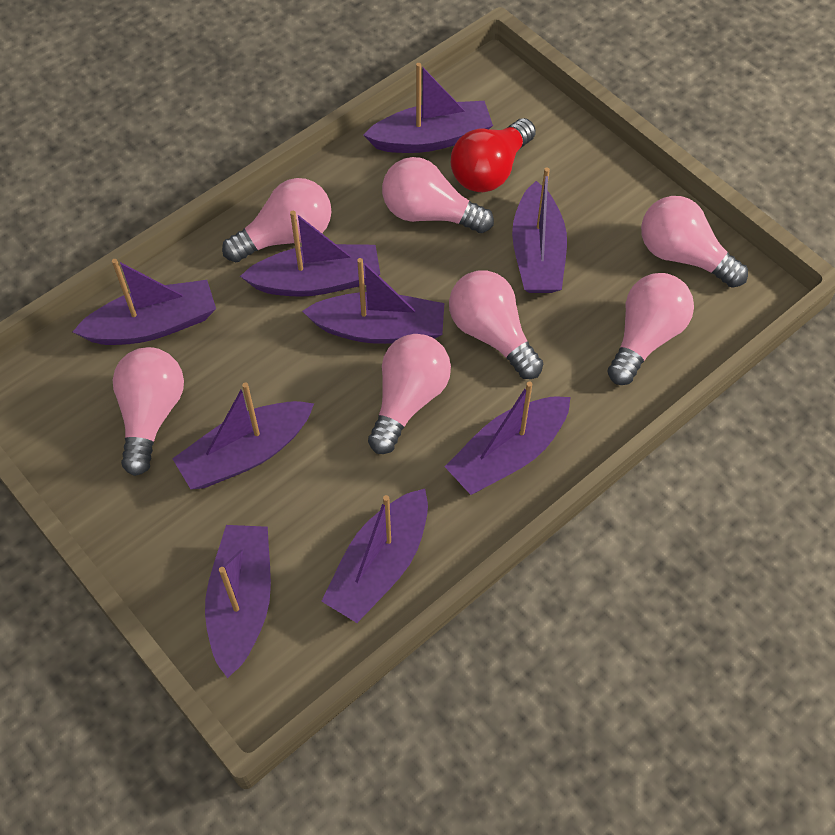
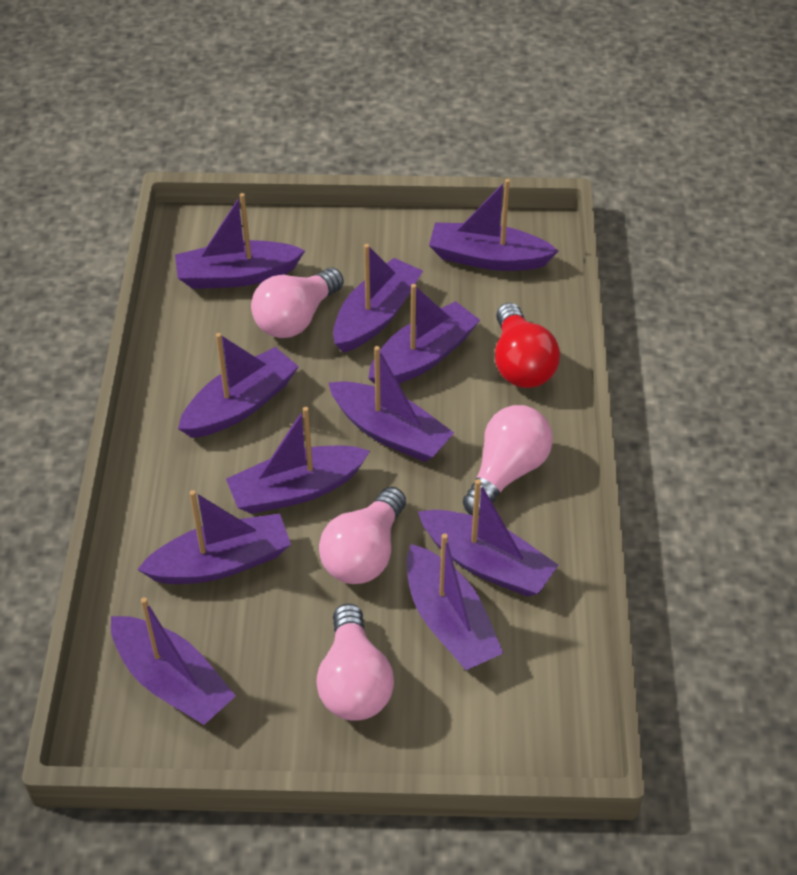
pink light bulb: [113,347,184,476] [222,178,331,262] [368,334,451,454] [382,157,494,233] [449,271,543,379] [607,273,694,385] [641,196,748,288] = 7 -> [251,268,344,338] [316,604,394,721] [319,487,406,584] [463,405,553,515] = 4
purple boat: [73,259,216,345] [172,382,314,489] [205,525,271,678] [240,211,380,297] [302,258,444,344] [321,489,428,623] [363,63,493,153] [444,381,570,495] [512,167,567,293] = 9 -> [111,597,236,725] [137,490,291,584] [175,193,305,289] [178,333,299,438] [226,407,370,514] [329,346,454,462] [333,244,423,353] [368,284,480,384] [406,533,503,670] [418,479,558,597] [429,179,558,271] = 11

